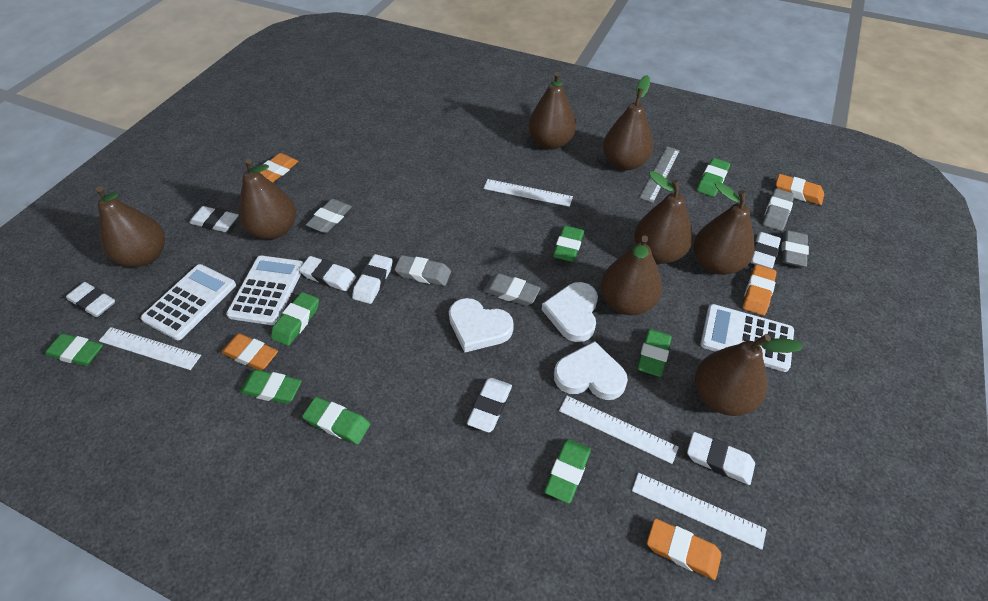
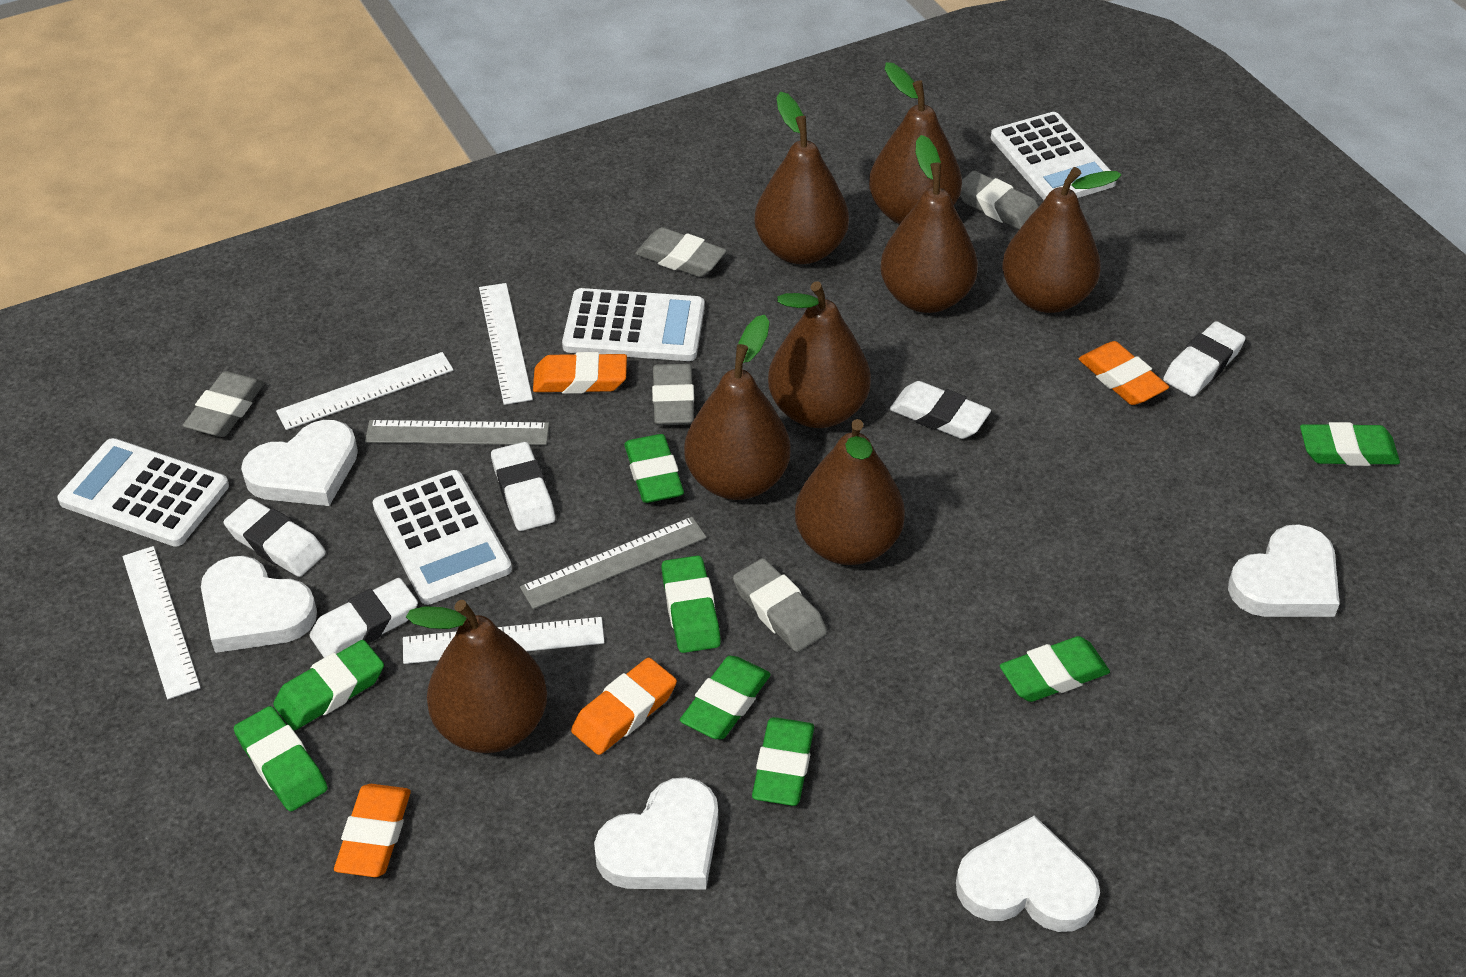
grey ruler: [639,147,680,203] = 1 -> [365,420,549,445] [520,517,707,609] = 2
orange eraser: [221,333,278,371] [260,153,299,183] [647,518,722,580] [743,265,777,316] [776,174,824,205] = 5 -> [334,784,411,877] [533,352,627,394] [571,657,677,755] [1079,341,1169,405] = 4
white calculator: [141,264,236,340] [226,255,303,325] [700,304,794,372] = 3 -> [57,438,229,547] [373,470,512,605] [562,288,705,361] [991,112,1116,200] = 4
white eraser: [66,282,115,317] [189,206,239,232] [299,256,356,291] [352,254,393,304] [467,378,512,432] [687,432,755,485] [750,232,781,269] = 7 -> [224,499,326,577] [309,578,418,658] [491,442,555,531] [890,381,991,439] [1163,321,1246,397] = 5
white heart: [449,298,514,352] [542,282,598,342] [554,341,628,400] = 3 -> [201,556,317,653] [241,420,358,506] [594,777,718,889] [956,816,1100,932] [1228,524,1340,617] = 5

